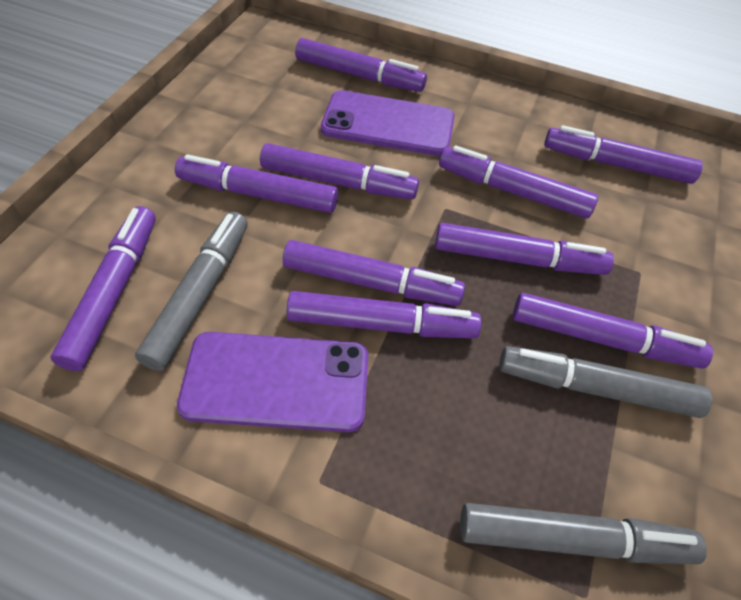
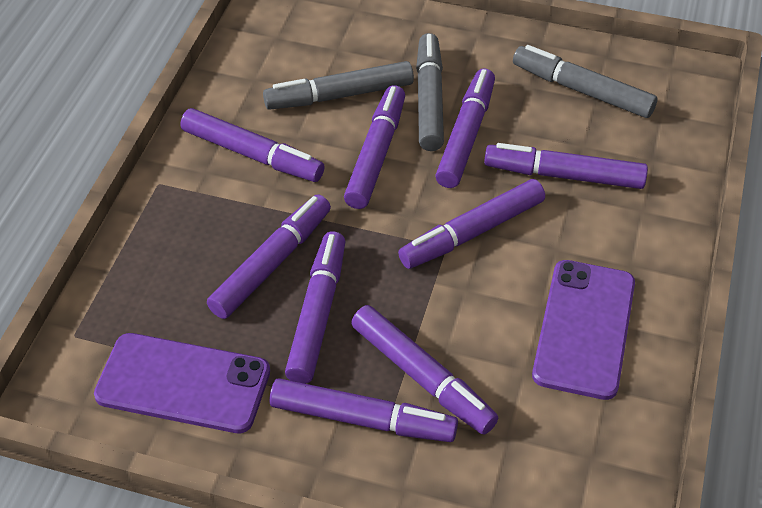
purple marker: [51,206,156,371] [175,154,338,213] [260,143,419,199] [283,240,465,306] [287,291,481,338] [295,38,427,92] [435,223,614,275] [439,146,598,218] [513,293,713,369] [544,125,703,184] = 10 -> [181,108,325,182] [207,194,331,319] [270,378,458,442] [285,231,345,384] [344,85,405,209] [351,305,498,435] [398,179,545,269] [435,69,495,188] [484,143,648,189] = 9

